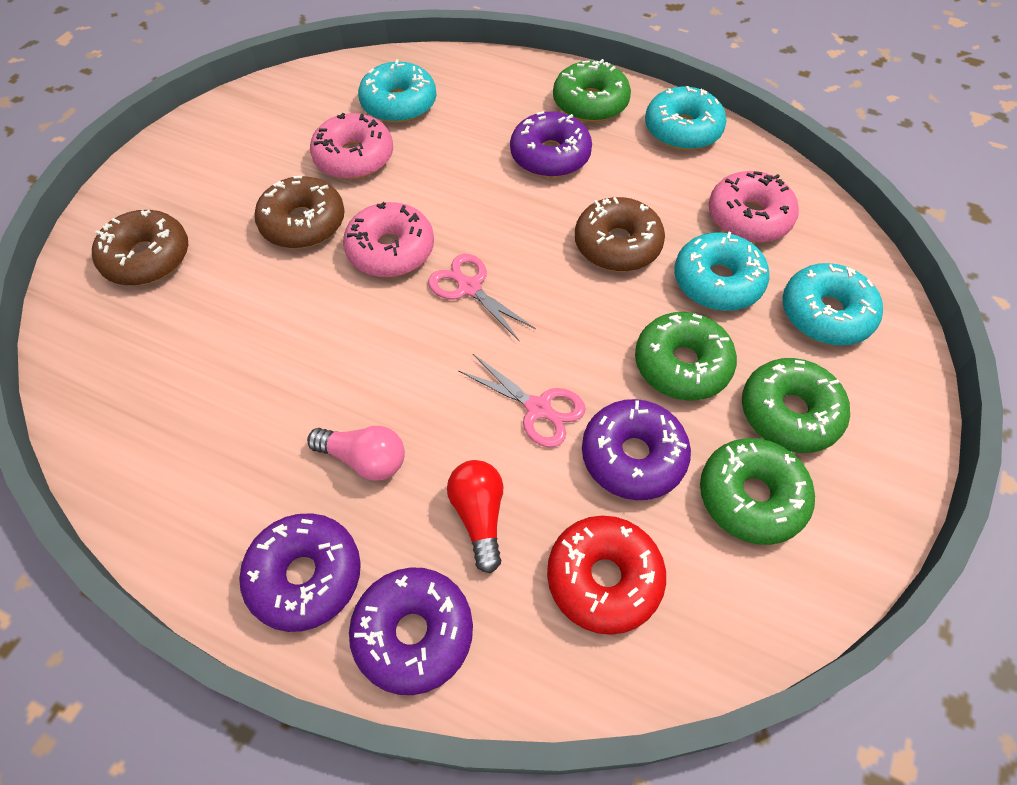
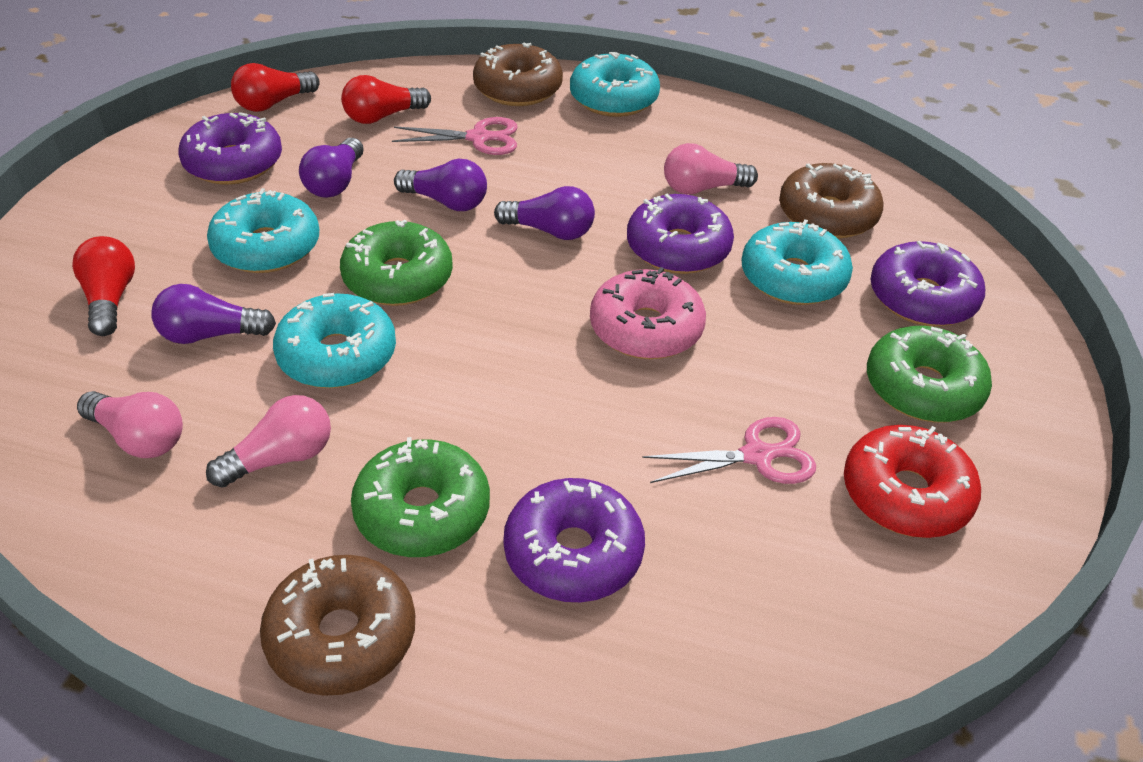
green donut: [553,59,631,122] [635,312,737,401] [700,438,815,545] [742,358,850,453] = 4 -> [340,220,453,306] [351,437,490,557] [867,326,992,422] = 3
pink donut: [310,113,393,179] [343,202,434,277] [709,171,799,243] = 3 -> [590,267,706,359] = 1
pink light bulb: [307,426,405,481] = 1 -> [77,391,183,458] [206,395,331,487] [664,143,758,195] = 3
purple light bulb: none = 0 -> [151,284,276,344] [299,138,364,198] [394,159,487,211] [494,186,595,240] = 4
red light bulb: [447,460,503,573] = 1 -> [72,236,135,336] [231,63,320,112] [341,75,431,124] = 3

